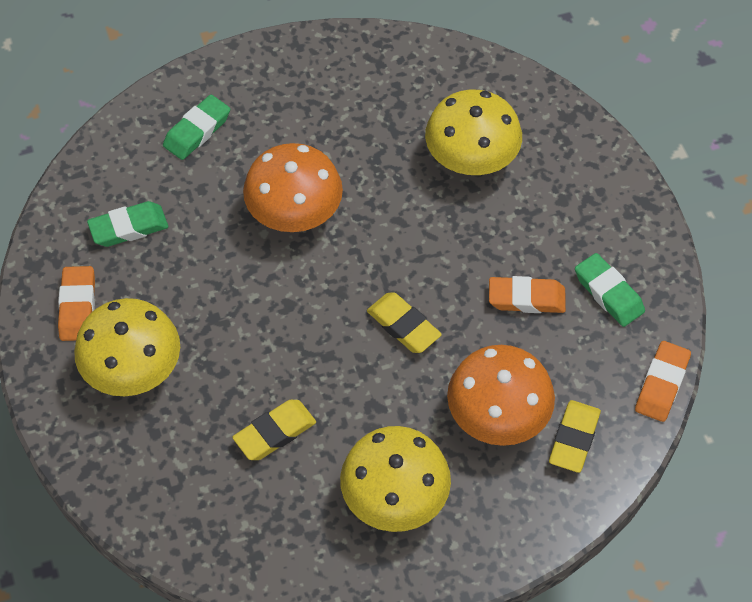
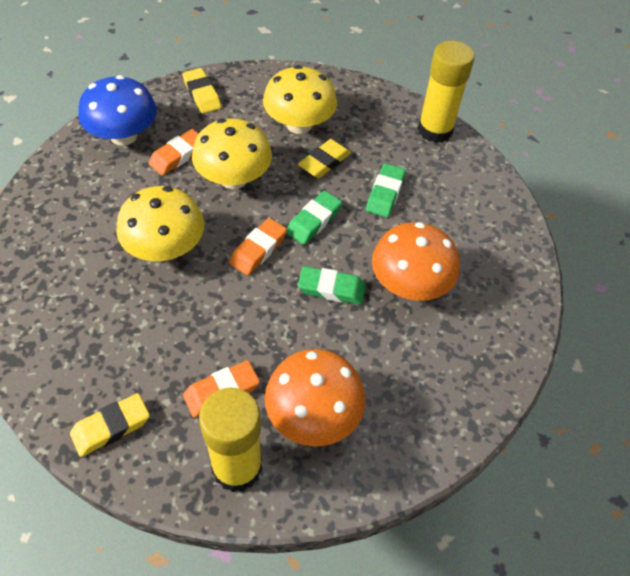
blue mushroom: none = 0 -> [78,75,157,146] = 1
yellow glue stick: none = 0 -> [199,388,262,492] [418,41,475,143] = 2

